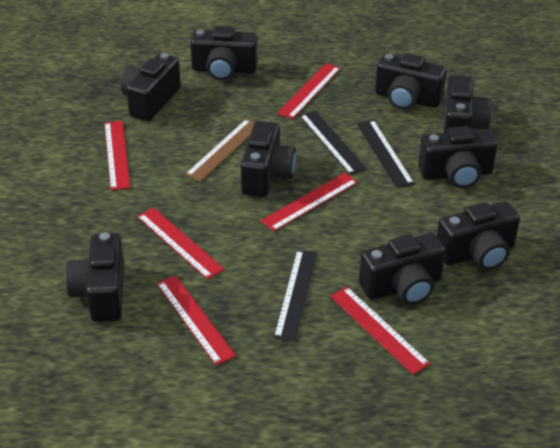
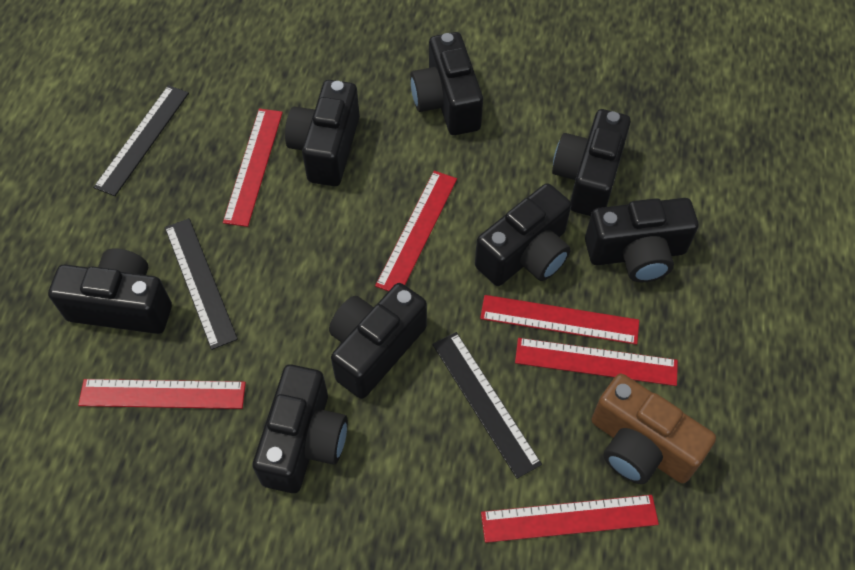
black camera: [65,232,124,322] [121,53,181,121] [190,26,257,80] [241,121,296,197] [359,233,445,305] [375,53,447,110] [418,126,497,188] [436,201,520,270] [443,75,492,133] = 9 -> [48,248,172,334] [253,364,348,493] [285,80,360,186] [329,283,427,399] [410,32,483,135] [475,183,571,286] [552,109,631,216] [585,198,698,282] = 8
brown camera: none = 0 -> [592,374,716,484] = 1
brown ruler: [185,119,255,182] = 1 -> none = 0

